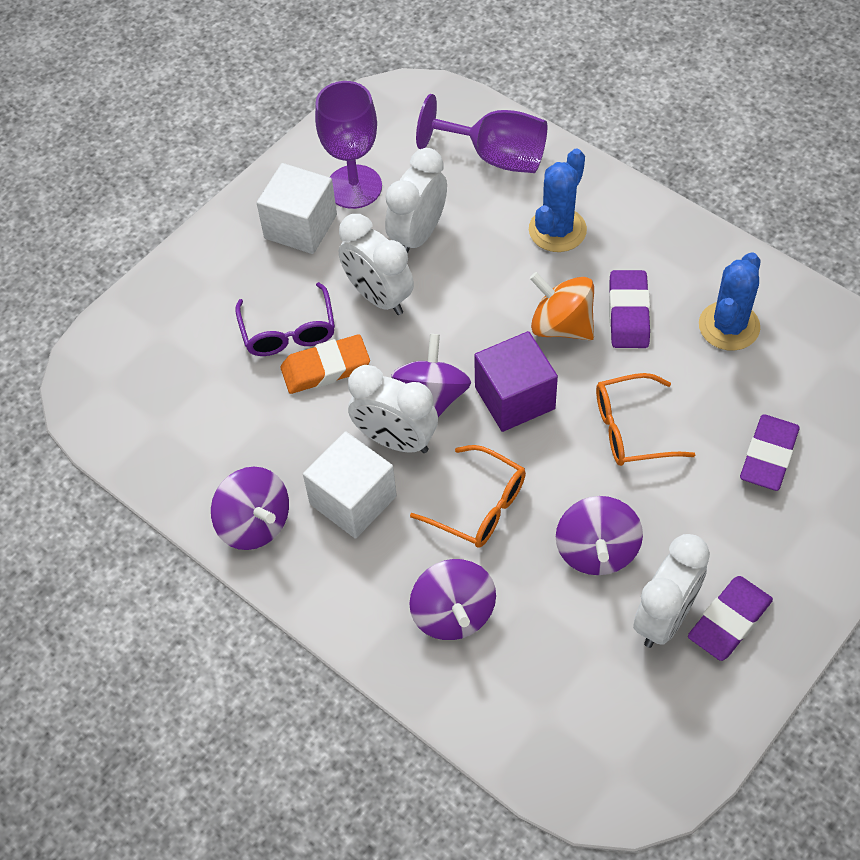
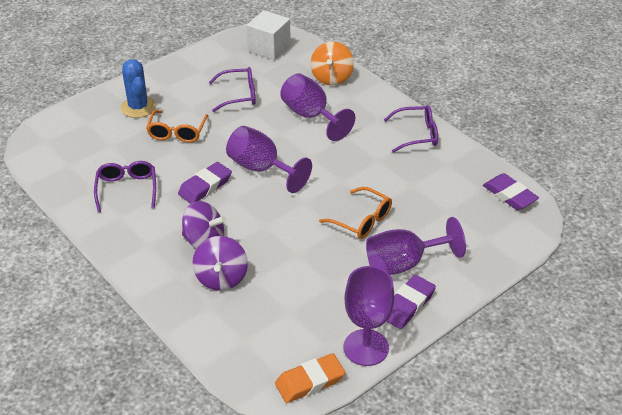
blue cactus: [529,149,587,252] [699,252,760,351] = 2 -> [121,59,156,118] = 1
purple cube: [474,331,558,432] = 1 -> none = 0
purple glasses: [235,282,335,356] = 1 -> [94,161,156,212] [209,67,256,112] [384,105,438,153] = 3
purple goblet: [315,81,382,209] [416,94,547,173] = 2 -> [226,126,312,193] [280,73,355,141] [344,266,394,366] [366,217,466,275] = 4
purple spinning top: [211,467,289,550] [391,334,471,417] [409,559,496,640] [556,496,643,575] = 4 -> [182,201,226,249] [192,236,248,291] = 2
white clock: [339,214,414,315] [348,365,438,453] [385,148,447,253] [633,534,710,648] = 4 -> none = 0
white cube: [257,163,337,254] [303,431,397,539] = 2 -> [247,10,291,60] = 1

